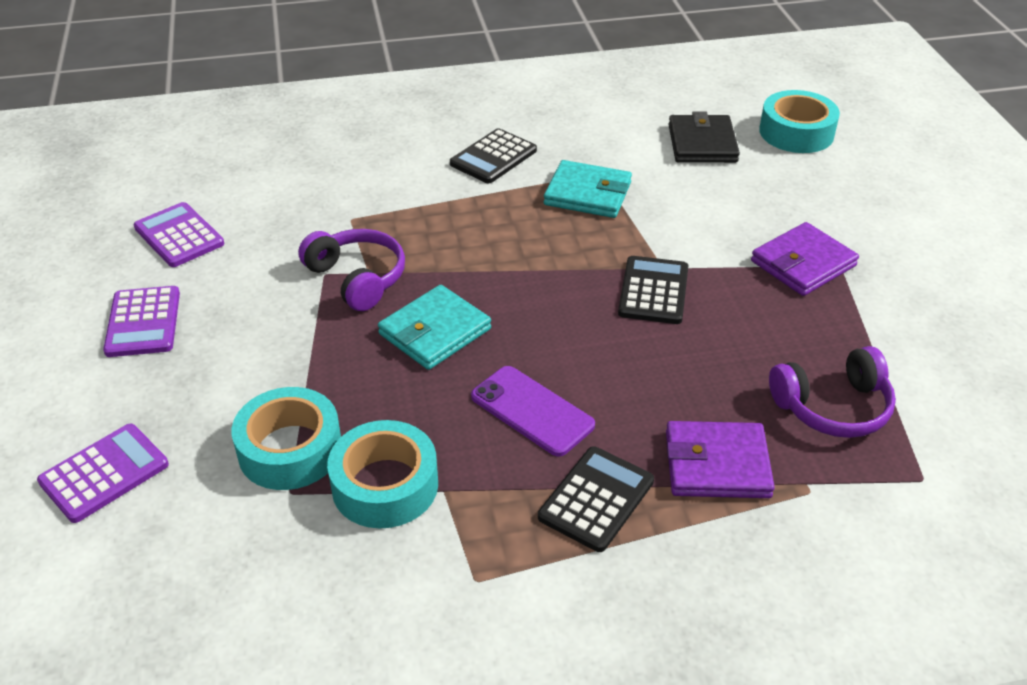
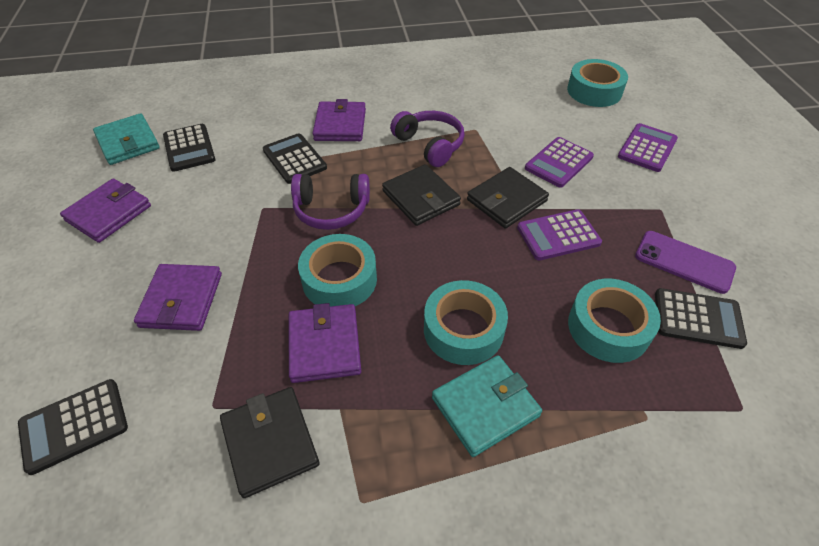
black calculator: [450,128,537,183] [538,446,654,552] [618,256,688,324] = 3 -> [18,379,128,475] [163,124,216,172] [263,133,327,184] [655,288,747,349] = 4
black wallet: [669,111,740,163] = 1 -> [220,387,320,498] [382,164,461,226] [467,167,549,228] = 3
purple wallet: [666,421,775,498] [751,222,859,296] = 2 -> [60,179,151,243] [134,264,222,331] [289,303,361,383] [312,99,366,141] = 4
turquoise tape: [232,387,341,490] [327,420,438,529] [759,90,840,153] = 3 -> [298,234,377,307] [424,280,508,365] [567,59,628,107] [568,279,661,363] = 4

